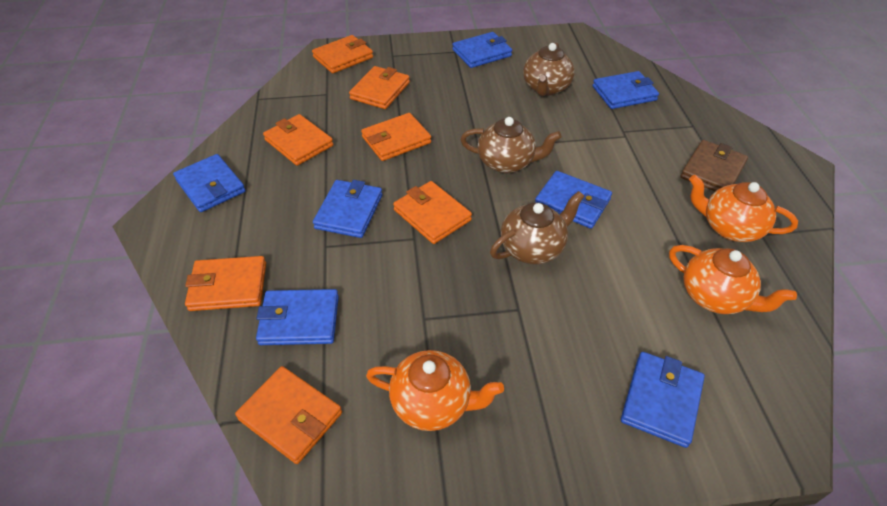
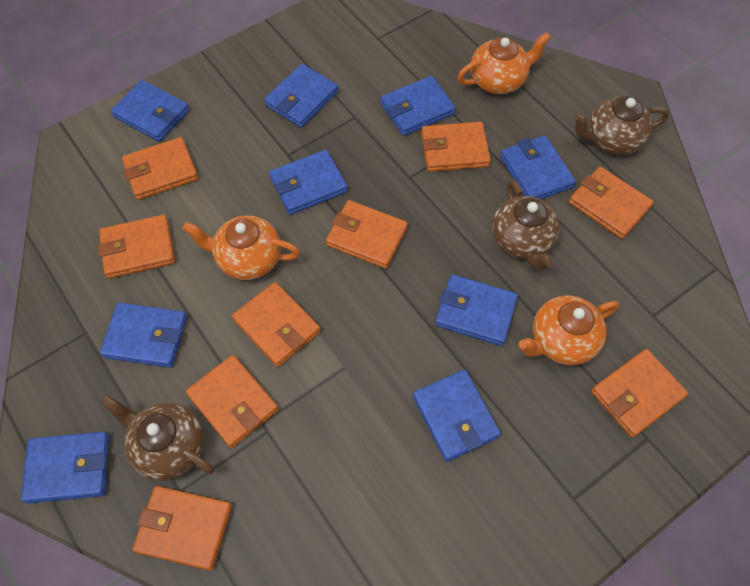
blue wallet: [173,154,246,212] [256,289,339,345] [313,180,382,238] [452,32,512,68] [535,171,612,229] [593,71,659,109] [621,352,705,448] = 7 -> [21,432,109,504] [100,302,187,368] [111,80,190,142] [264,64,339,128] [269,150,348,215] [380,76,456,136] [413,369,501,462] [435,274,518,346] [500,135,576,199] = 9
brown wallet: [681,140,748,191] = 1 -> none = 0
orange wallet: [185,256,266,311] [235,366,342,464] [263,114,333,166] [312,35,373,73] [349,66,410,109] [361,113,431,161] [393,181,472,244] = 7 -> [98,215,175,278] [122,137,198,200] [132,486,232,571] [186,355,278,448] [232,282,321,367] [326,200,408,269] [421,122,491,172] [569,167,654,239] [591,349,689,438] = 9

